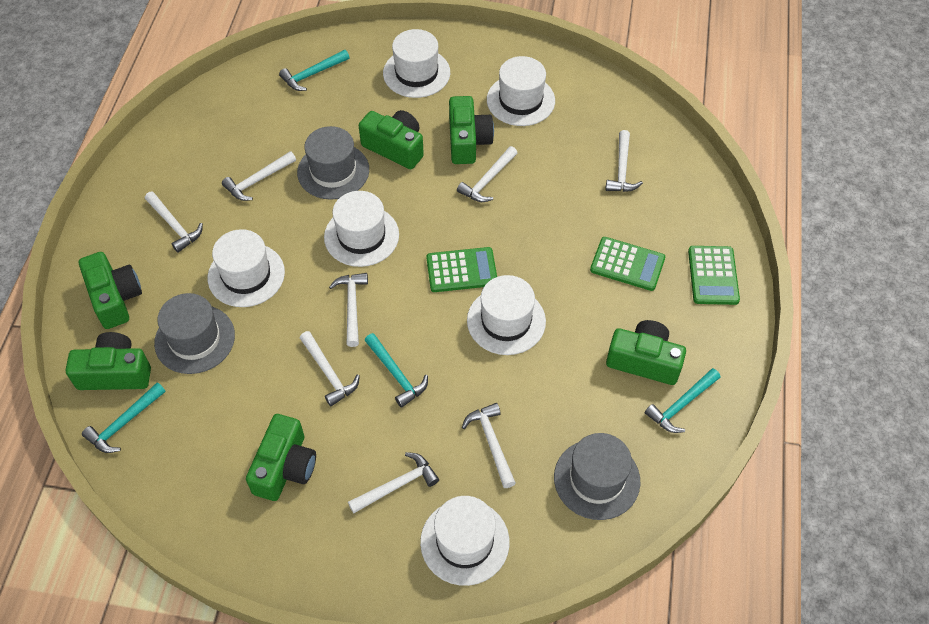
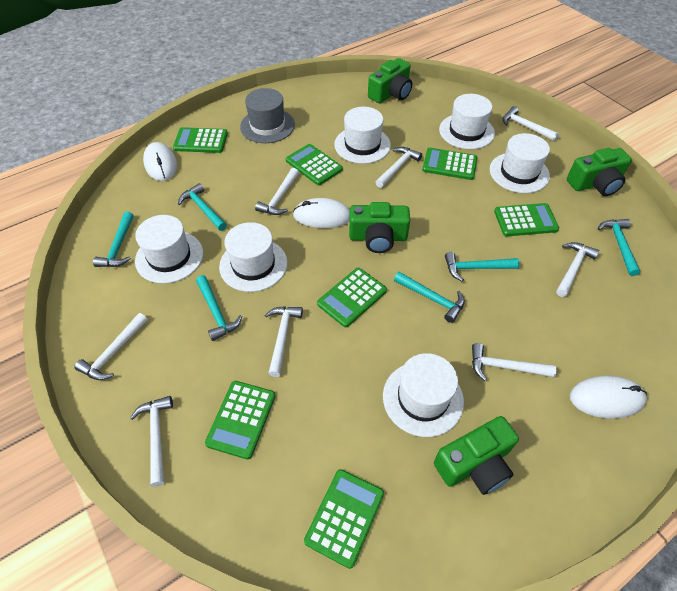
green calculator: [426,247,497,292] [590,237,665,291] [688,246,740,305] = 3 -> [173,127,228,153] [205,381,275,459] [286,144,343,185] [304,469,384,569] [317,268,387,327] [422,148,477,180] [494,203,559,236] = 7
green camera: [66,332,151,390] [79,252,142,329] [246,414,316,501] [359,110,424,169] [449,96,494,164] [606,320,686,385] = 6 -> [349,202,410,253] [368,58,412,103] [434,416,519,495] [567,148,632,196] = 4
grey hat: [154,293,235,374] [297,126,369,200] [554,433,640,520] = 3 -> [240,88,295,143] = 1
turquoise hammer: [82,383,166,453] [279,50,349,91] [365,333,428,408] [645,368,720,433] = 4 -> [93,212,134,267] [178,183,227,231] [196,275,242,341] [394,272,465,323] [445,252,520,282] [598,219,640,276] = 6
white mouse: none = 0 -> [143,142,177,181] [293,198,350,228] [570,376,647,419] = 3

